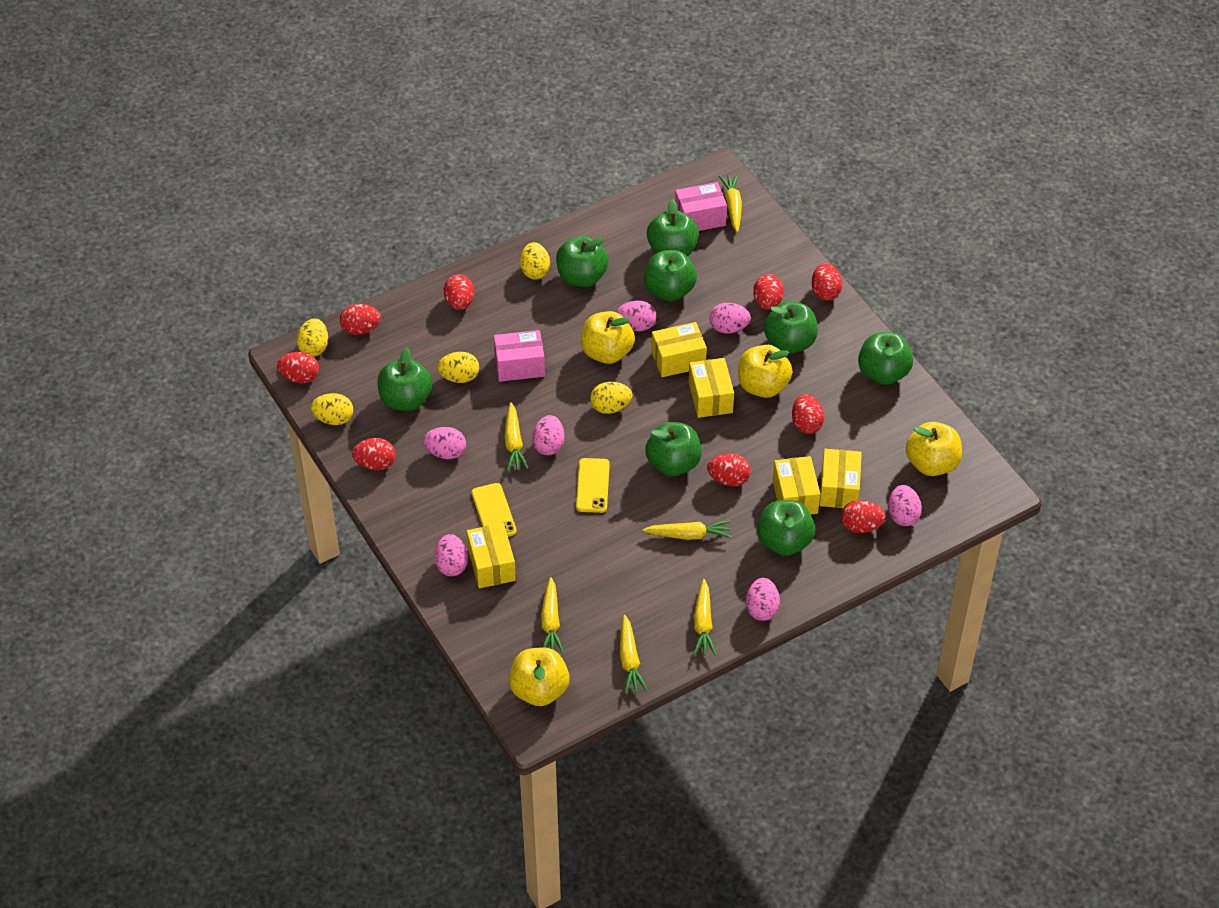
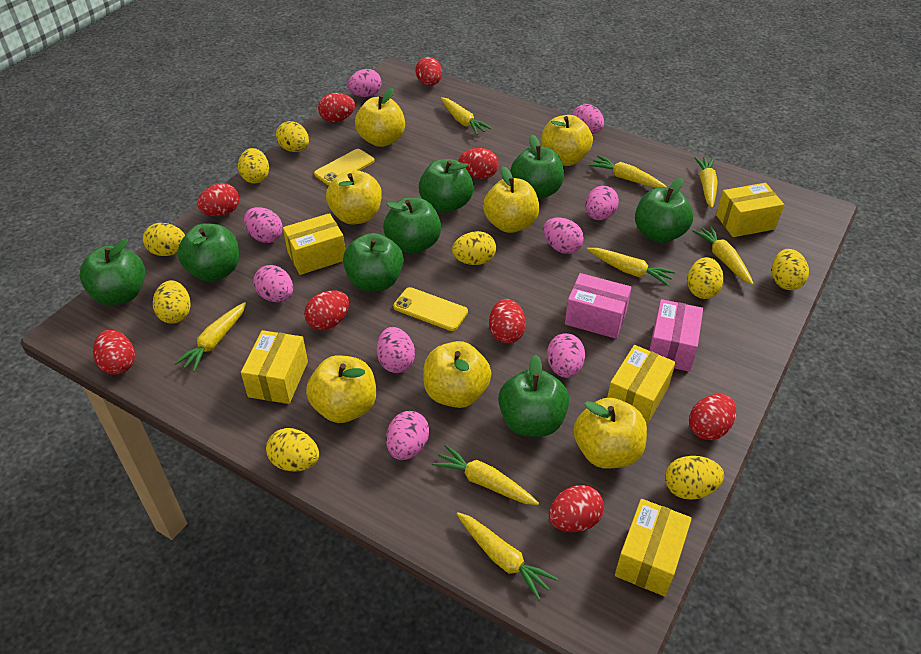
pink egg: [423,427,466,459] [434,534,468,576] [532,415,564,455] [616,301,656,331] [709,303,751,333] [746,578,780,621] [888,485,922,526] = 7 -> [244,207,283,243] [253,265,293,302] [348,69,381,97] [377,327,415,373] [386,411,429,460] [543,218,584,254] [547,333,585,378] [572,104,604,134] [585,186,619,220] = 9
yellow apple: [509,647,570,706] [581,311,635,364] [738,345,793,398] [906,422,962,476] = 4 -> [306,356,376,423] [326,170,382,225] [355,88,405,147] [423,341,491,408] [483,166,539,233] [542,115,593,166] [574,398,647,469] = 7
yellow carrot: [504,402,529,471] [541,577,564,653] [620,615,648,694] [642,520,732,540] [693,579,716,656] [719,174,742,232] = 6 -> [174,302,246,372] [432,445,539,505] [441,97,492,135] [457,512,558,601] [587,248,676,286] [589,155,667,188] [693,225,754,285] [694,157,718,208] = 8
yellow egg: [297,318,328,357] [311,393,353,425] [437,352,479,383] [520,242,550,280] [590,382,632,414] = 5 -> [143,223,185,256] [153,280,191,324] [238,148,269,184] [266,428,319,472] [276,121,309,152] [452,231,496,265] [665,456,724,500] [687,257,724,299] [772,249,809,290] = 9

